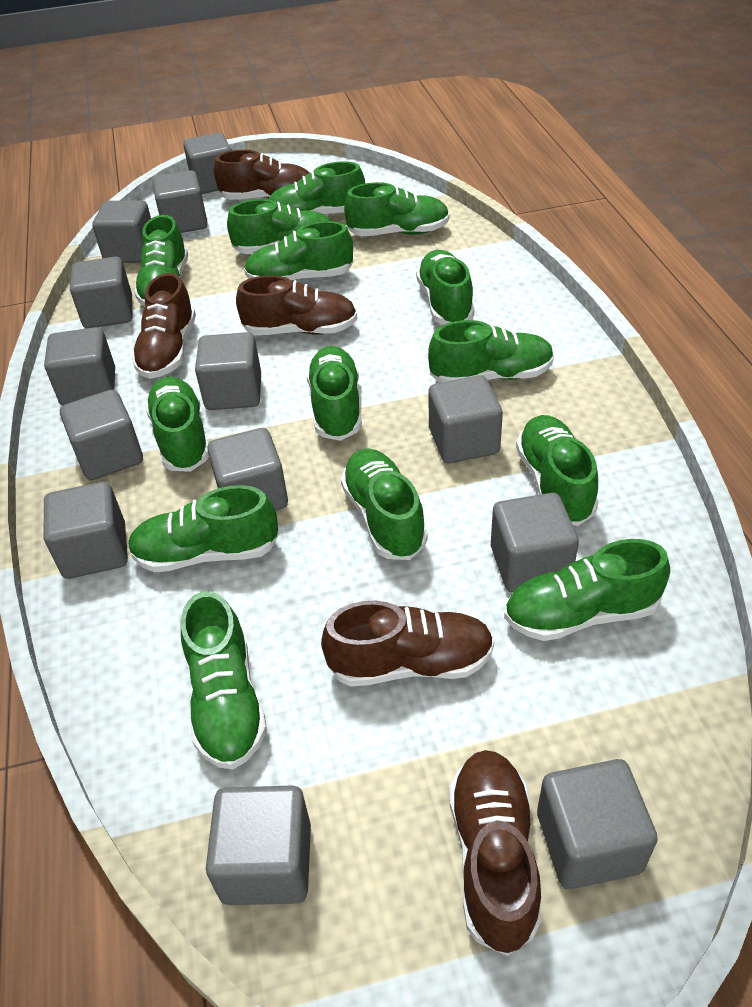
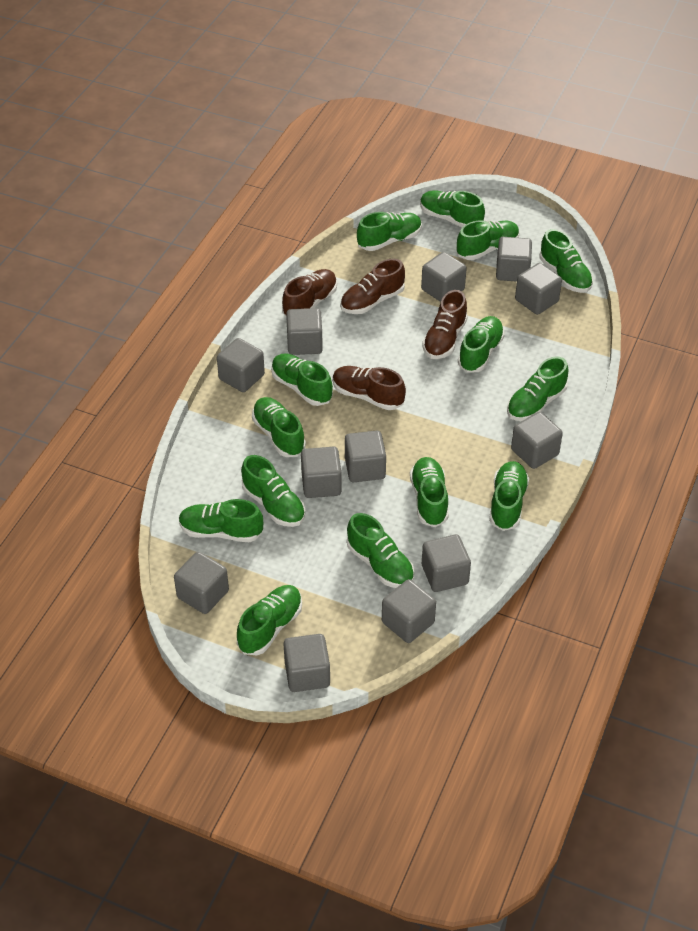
brown shoe: [132,273,196,379] [214,150,310,200] [236,275,357,335] [321,601,494,687] [449,750,541,956] = 5 -> [282,269,337,316] [333,366,406,410] [340,259,405,314] [422,290,468,359] = 4
grey cube: [44,327,115,406] [44,482,128,579] [60,390,143,480] [70,257,132,328] [92,200,151,263] [152,170,208,233] [183,133,232,194] [195,332,261,410] [206,785,311,905] [207,428,288,511] [428,375,503,463] [491,493,579,592] [537,759,658,889] = 13 -> [174,552,229,614] [217,338,265,392] [284,634,330,692] [286,308,323,355] [301,446,342,498] [345,431,386,482] [382,579,436,643] [421,252,467,302] [422,534,471,592] [496,237,532,282] [511,412,563,469] [515,263,562,315] = 12

